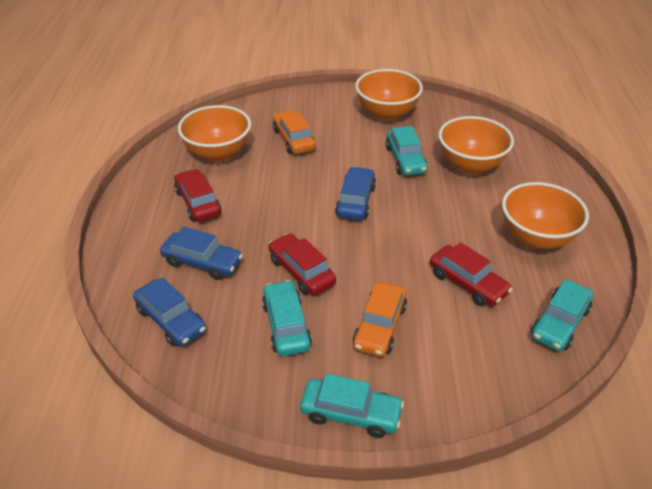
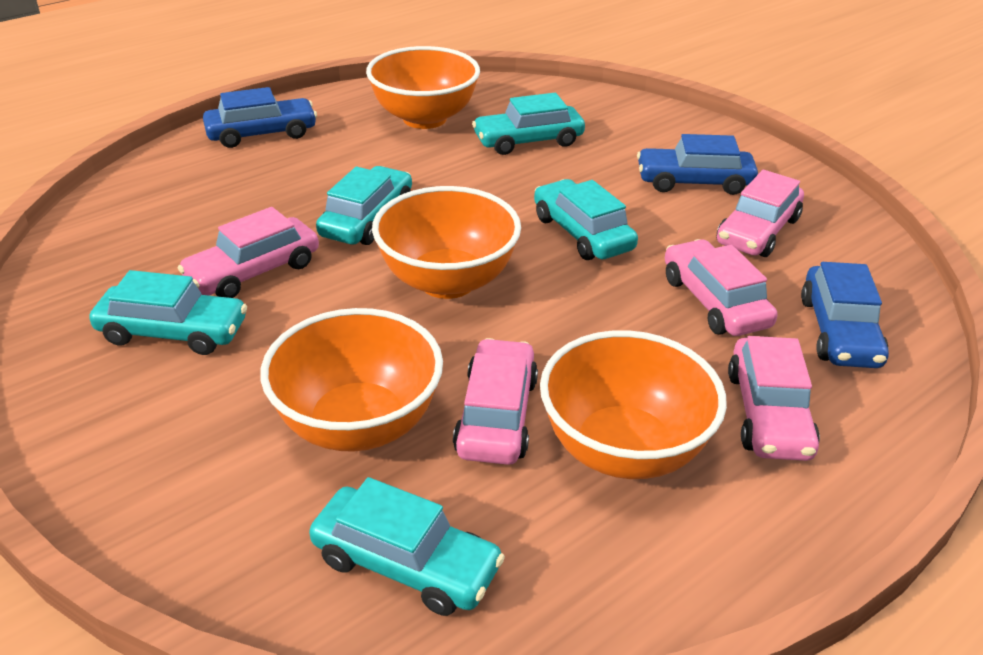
orange car: [273,110,316,154] [353,282,407,357] = 2 -> none = 0
pink car: none = 0 -> [178,207,319,298] [453,338,538,465] [665,239,778,336] [716,170,804,257] [728,336,820,461] = 5
red car: [174,169,222,222] [269,233,336,295] [430,242,513,306] = 3 -> none = 0
turquoise car: [262,280,312,356] [300,373,404,438] [386,126,428,176] [531,279,594,351] = 4 -> [89,270,247,355] [309,477,505,616] [316,166,412,245] [472,93,585,155] [534,179,638,260] = 5

